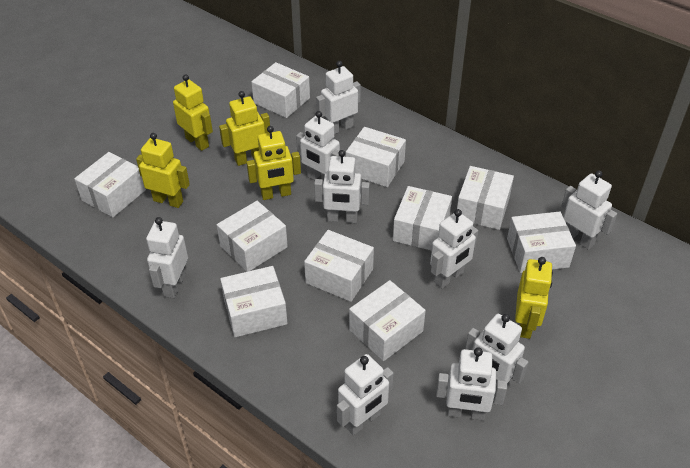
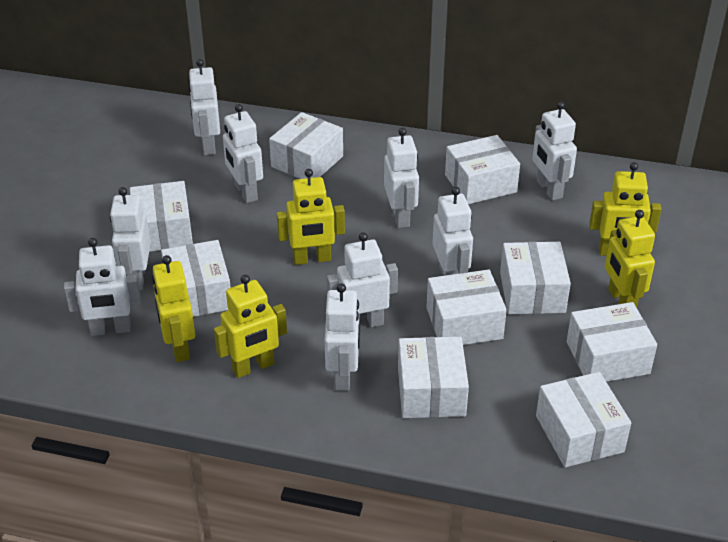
white box: [74,152,146,217] [217,201,288,272] [220,266,287,337] [251,62,310,118] [304,230,374,302] [346,127,406,187] [349,280,426,361] [393,186,452,251] [457,166,514,230] [507,211,576,273] = 10 -> [130,181,193,252] [161,240,231,317] [269,112,343,179] [398,337,469,418] [426,270,507,345] [445,135,520,204] [500,242,571,314] [536,372,631,467] [566,302,657,382] = 9

